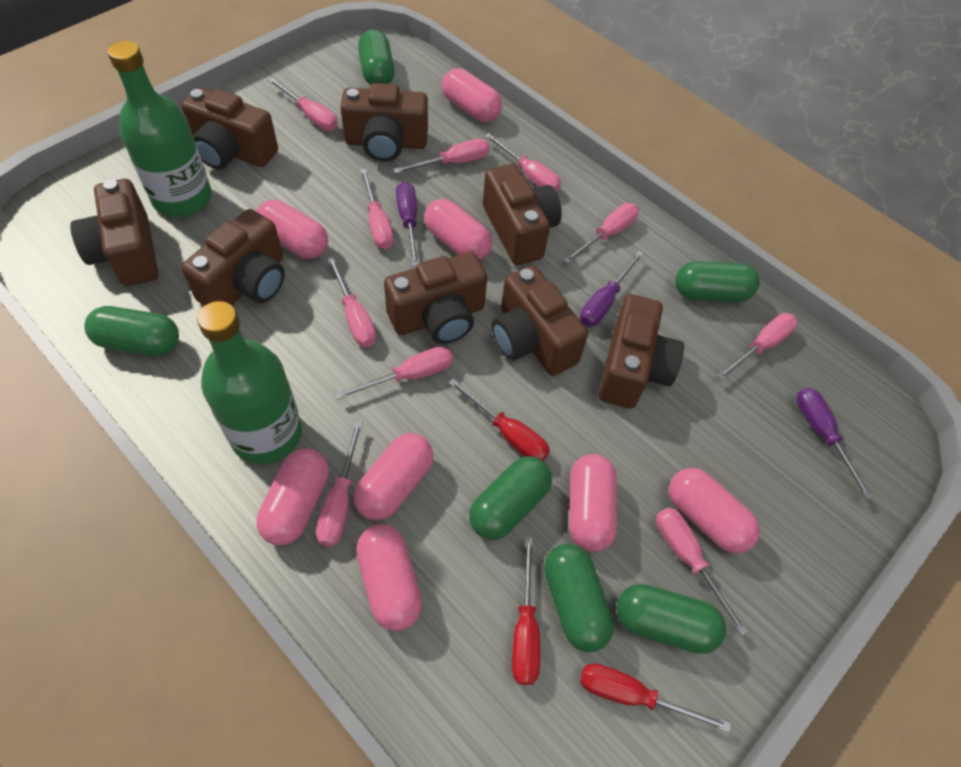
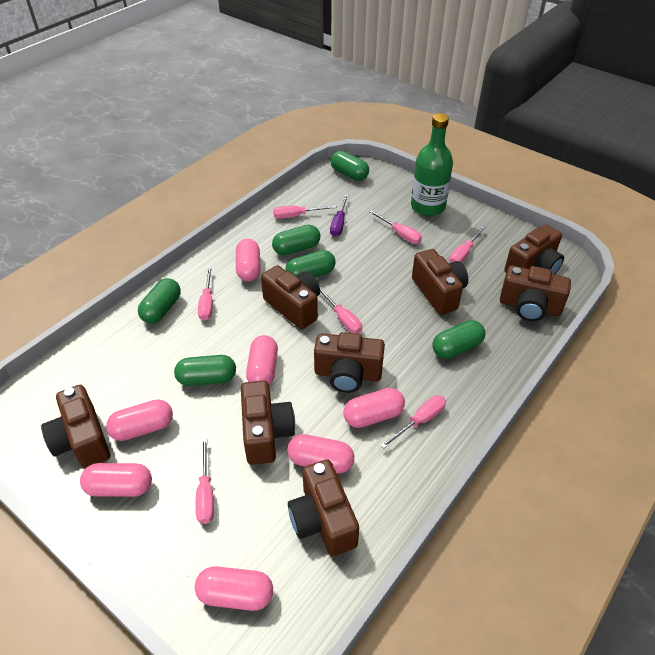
green bottle: [108,40,212,217] [197,301,302,464] = 2 -> [411,113,453,216] = 1
pink capsule: [256,200,328,259] [256,448,329,545] [353,433,433,520] [356,524,422,631] [424,199,492,260] [442,68,502,122] [569,454,617,552] [669,468,760,553] = 8 -> [80,463,152,497] [106,399,173,441] [195,566,273,611] [236,239,261,281] [246,335,278,385] [287,434,354,473] [343,388,405,428] = 7
pink screwdriver: [268,78,338,131] [316,421,363,546] [327,256,376,347] [335,346,453,400] [360,169,394,249] [394,139,489,173] [484,133,561,192] [563,203,639,264] [656,507,748,636] [716,313,798,381] = 10 -> [195,438,214,524] [198,267,213,321] [273,205,337,219] [319,286,362,334] [369,210,422,244] [380,395,446,449] [450,226,486,263] = 7
purple screwdriver: [396,182,419,267] [580,251,644,327] [796,387,873,500] = 3 -> [330,194,348,237] = 1
red screwdriver: [449,378,550,461] [512,537,540,685] [580,664,731,733] = 3 -> none = 0

